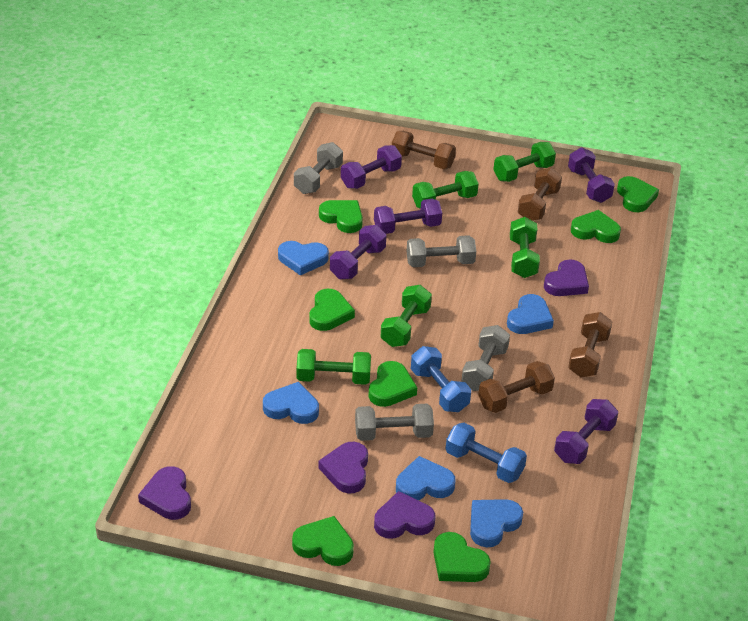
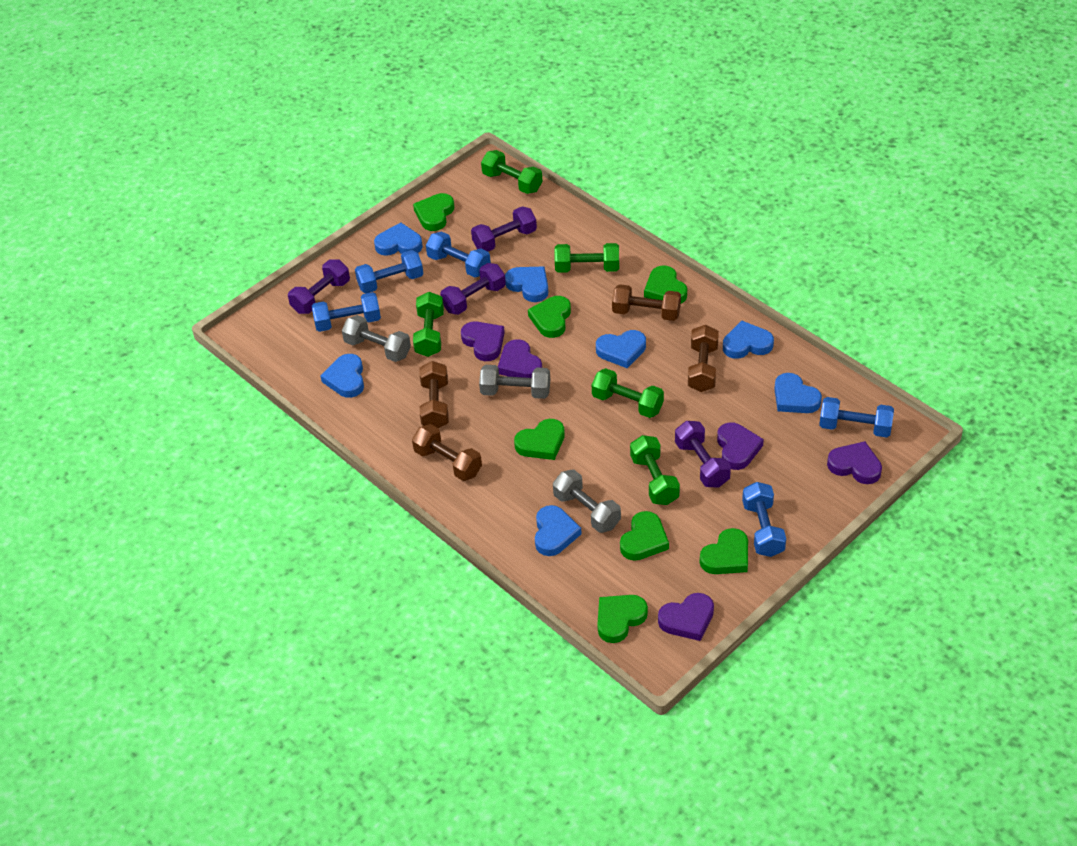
blue dumbbell: [411,346,471,412] [446,423,527,483] = 2 -> [312,292,381,332] [355,250,423,293] [426,231,491,277] [742,482,786,557] [819,397,894,437] = 5
blue heart: [263,382,319,424] [278,241,329,276] [396,456,456,500] [470,499,523,547] [507,294,554,334] = 5 -> [320,354,364,398] [374,223,423,256] [505,267,548,302] [535,505,582,556] [596,330,646,368] [723,321,774,359] [774,373,822,413] = 7
grey dumbbell: [294,142,343,194] [355,404,434,441] [407,235,476,267] [461,325,510,391] = 4 -> [342,315,411,362] [479,365,550,399] [553,470,621,533] = 3
purple dumbbell: [330,225,386,279] [341,145,402,189] [374,199,442,234] [554,399,618,464] [568,148,615,203] = 5 -> [288,259,350,314] [440,263,506,315] [471,206,537,251] [675,421,731,487] = 4
purple heart: [138,466,191,520] [318,442,368,494] [374,491,435,539] [544,259,589,296] = 4 -> [461,322,505,361] [498,339,542,378] [658,593,714,641] [717,422,764,470] [827,441,882,484] = 5

